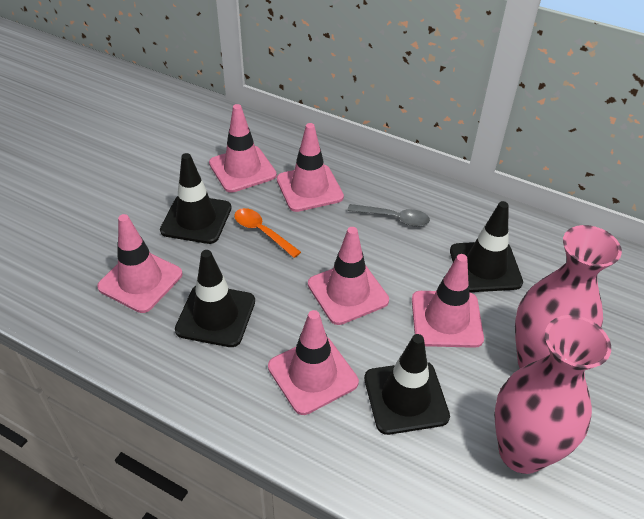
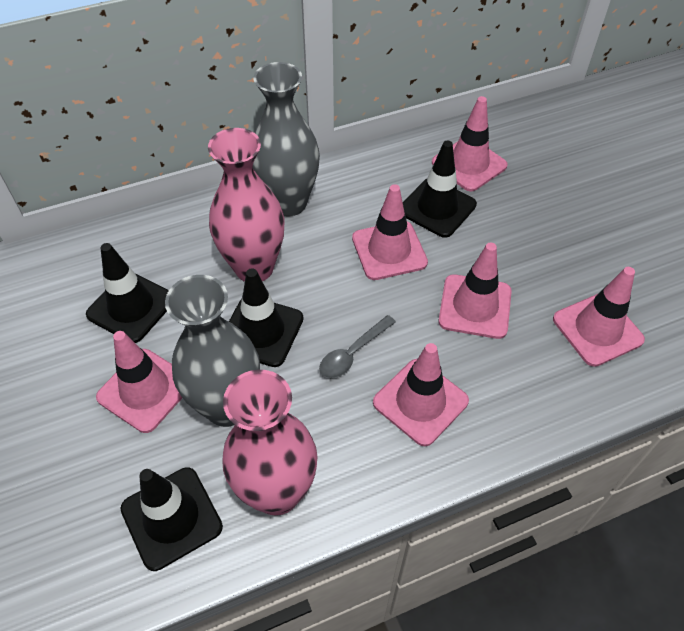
grey vase: none = 0 -> [165,275,260,427] [253,62,320,217] = 2
orange spoon: [234,208,301,258] = 1 -> none = 0

